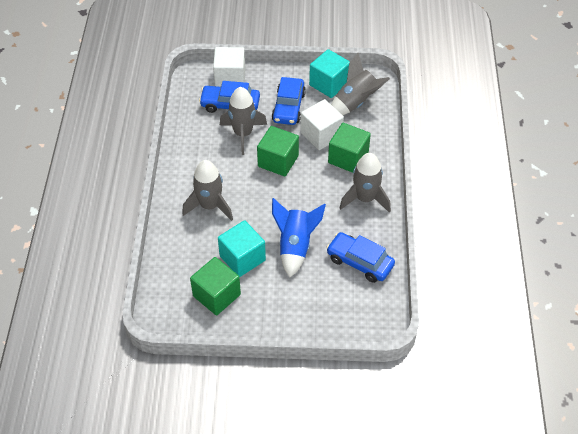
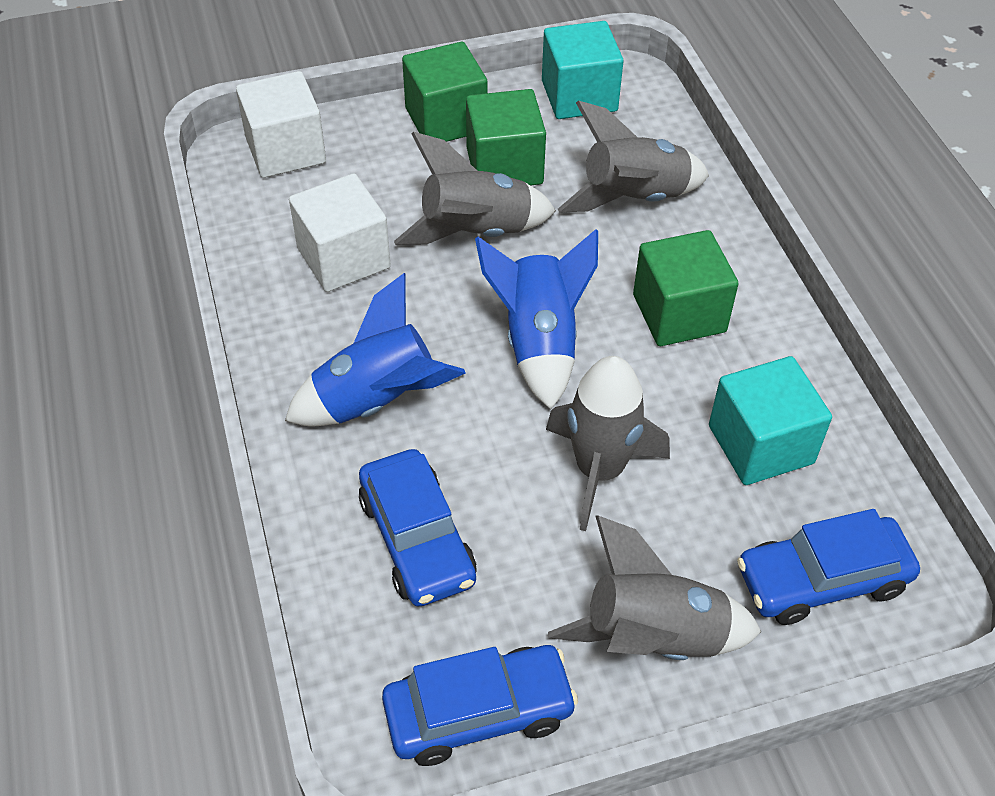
blue rocket: [272,198,326,277] = 1 -> [285,273,466,426] [475,229,598,409] = 2

